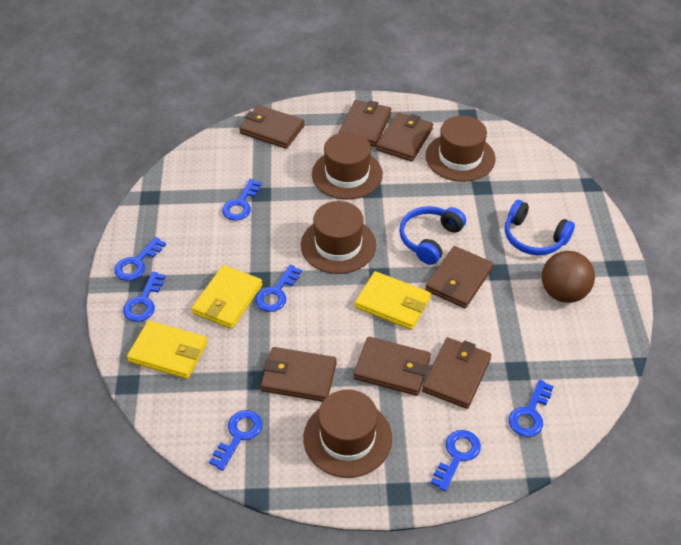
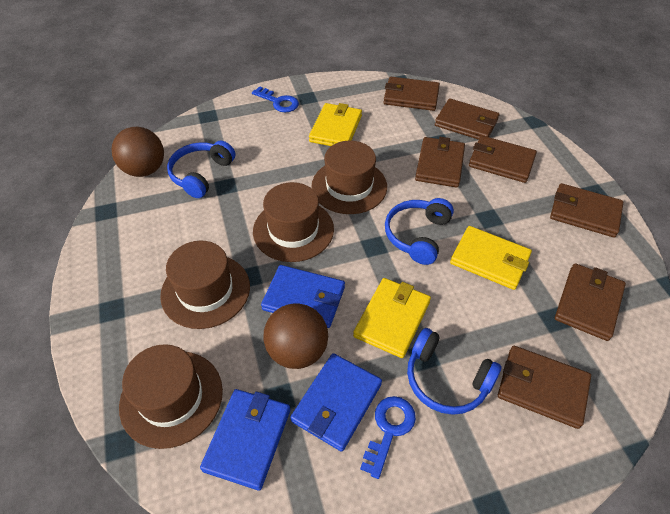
blue headphones: [399,206,466,265] [505,200,575,255] = 2 -> [167,141,235,198] [385,198,454,265] [407,328,501,415] = 3
blue key: [114,237,166,281] [123,272,166,322] [209,410,263,471] [222,179,262,221] [255,264,302,312] [431,430,481,491] [509,380,554,437] = 7 -> [252,86,299,112] [360,396,416,479] = 2
blue wallet: none = 0 -> [200,389,290,491] [261,265,345,328] [290,353,382,452] = 3
brown ball: [542,251,595,303] = 1 -> [112,127,164,177] [263,303,328,369] = 2

